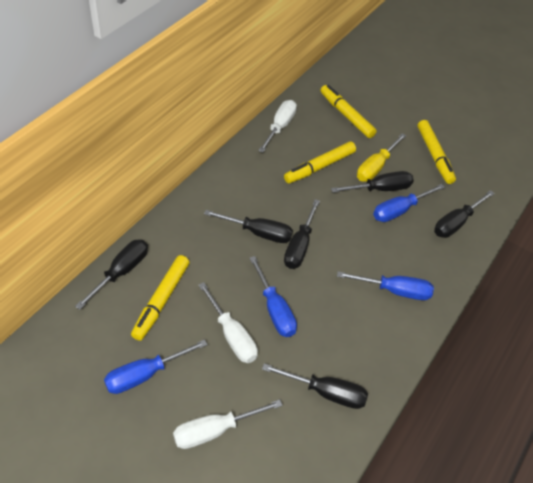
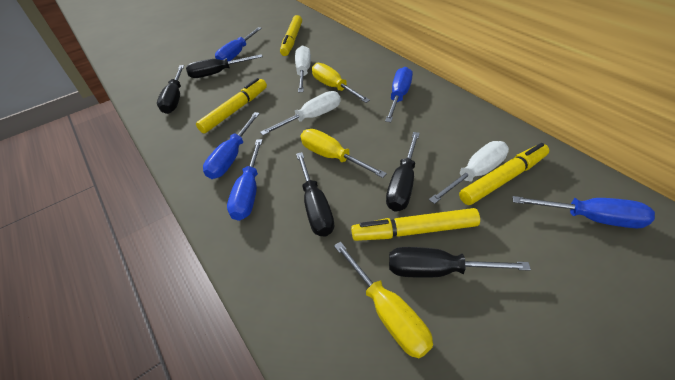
black screwdriver: [75,239,148,310] [204,210,293,243] [262,363,368,409] [284,199,320,269] [331,171,414,193] [434,190,495,238] = 6 -> [157,65,184,114] [186,54,263,78] [296,152,334,237] [386,132,420,212] [389,247,531,278] = 5
blue screwdriver: [104,339,208,394] [250,256,297,337] [337,271,434,300] [373,184,445,222] = 4 -> [203,112,260,179] [215,27,262,61] [227,139,263,221] [385,67,413,122] [512,196,655,228] = 5
yellow screwdriver: [357,133,406,182] = 1 -> [300,129,387,178] [312,63,370,103] [334,242,433,358] = 3

